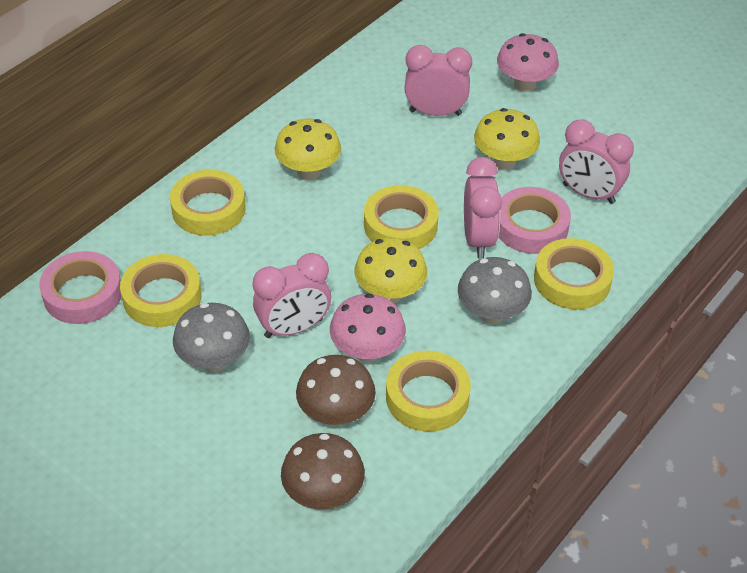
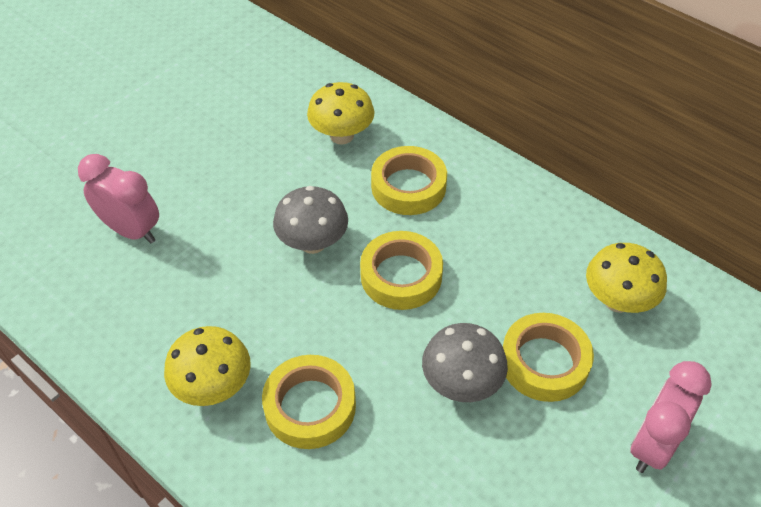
brown mushroom: [281,433,365,510] [296,355,376,426] = 2 -> none = 0
pink clock: [253,253,331,338] [404,45,472,116] [464,157,502,259] [559,120,634,204] = 4 -> [78,154,159,244] [630,361,712,473] = 2
pink mushroom: [330,293,406,362] [497,33,559,92] = 2 -> none = 0
pink tape: [39,251,122,324] [499,187,571,254] = 2 -> none = 0
yellow tape: [120,254,202,327] [170,170,245,236] [364,185,439,249] [386,351,471,432] [534,238,614,310] = 5 -> [262,355,356,449] [360,231,443,310] [371,146,447,215] [503,313,594,402] = 4

